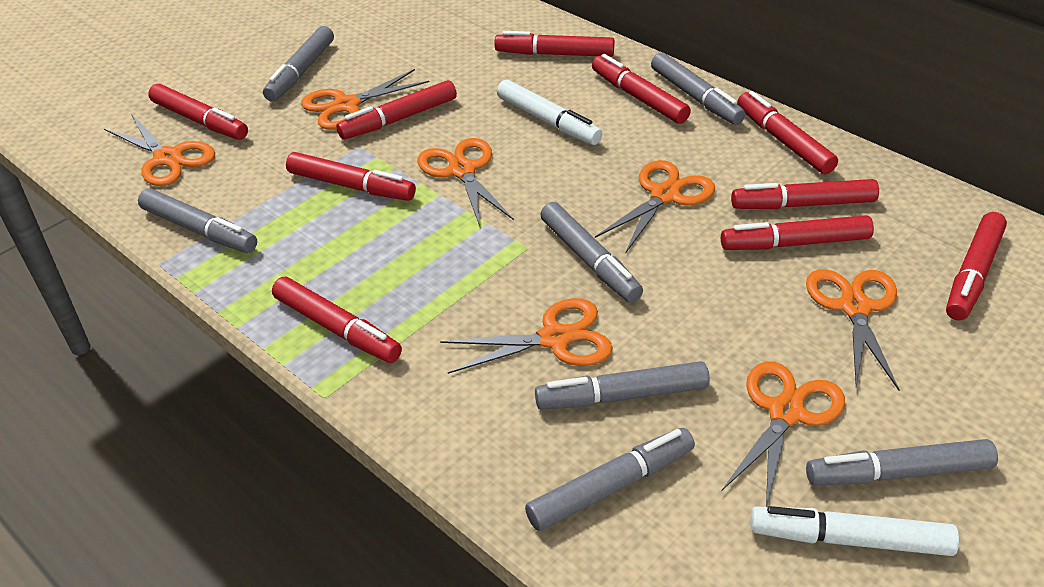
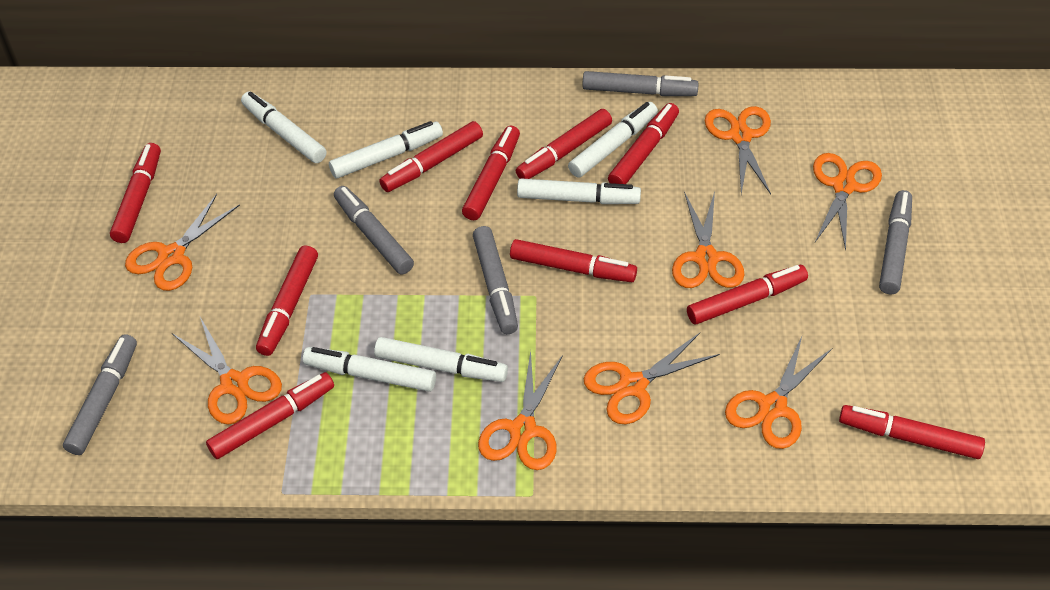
grey marker: [138,188,257,253] [263,26,334,102] [525,428,695,531] [535,361,710,410] [540,202,643,303] [651,52,746,125] [806,439,998,485] = 7 -> [63,334,137,455] [334,186,414,274] [473,226,518,334] [582,71,699,96] [879,190,912,295] = 5
orange scissors: [104,114,215,186] [301,69,430,130] [418,138,514,226] [440,298,613,374] [595,160,715,254] [722,362,845,507] [806,269,899,391] = 7 -> [125,194,240,291] [172,317,282,425] [478,351,563,470] [584,333,720,424] [672,191,745,288] [705,106,771,194] [725,336,832,449] [813,153,882,251] = 8
white marker: [497,80,603,145] [750,506,959,556] = 2 -> [241,92,327,163] [303,347,436,392] [329,121,443,179] [374,337,508,382] [517,178,641,204] [568,102,658,177] = 6

